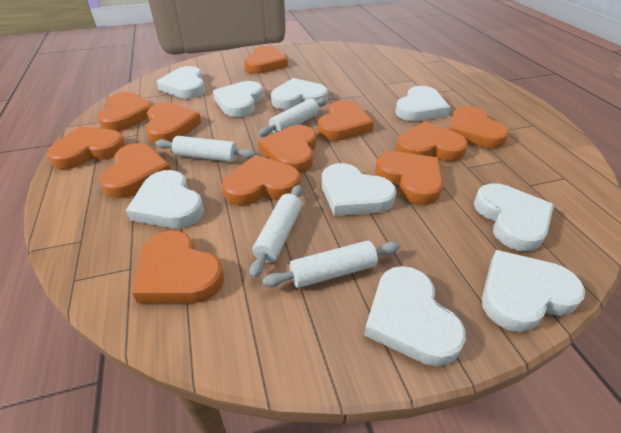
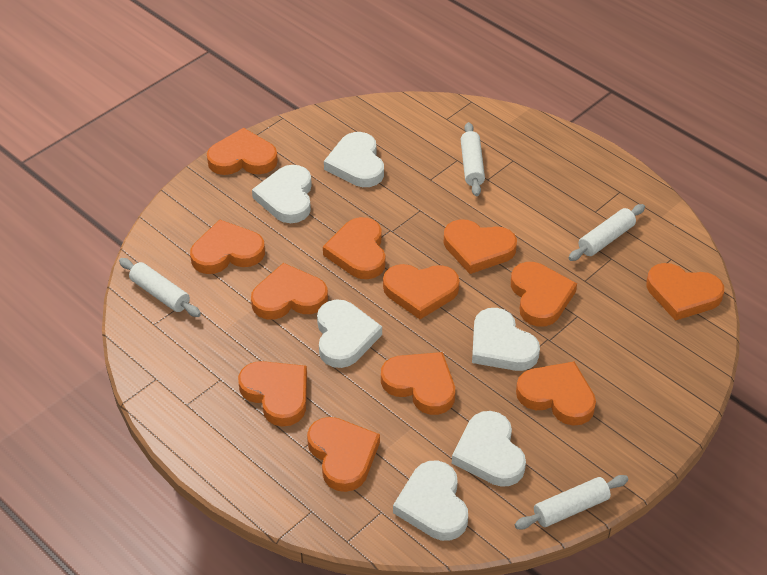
white heart: [126,170,204,228] [156,66,205,99] [213,81,263,117] [271,78,328,110] [322,163,396,216] [364,266,466,367] [395,86,450,121] [474,183,554,251] [482,250,585,332] = 9 -> [252,165,312,223] [317,299,382,368] [324,132,384,187] [393,461,468,541] [452,411,526,487] [472,308,540,371] = 6

